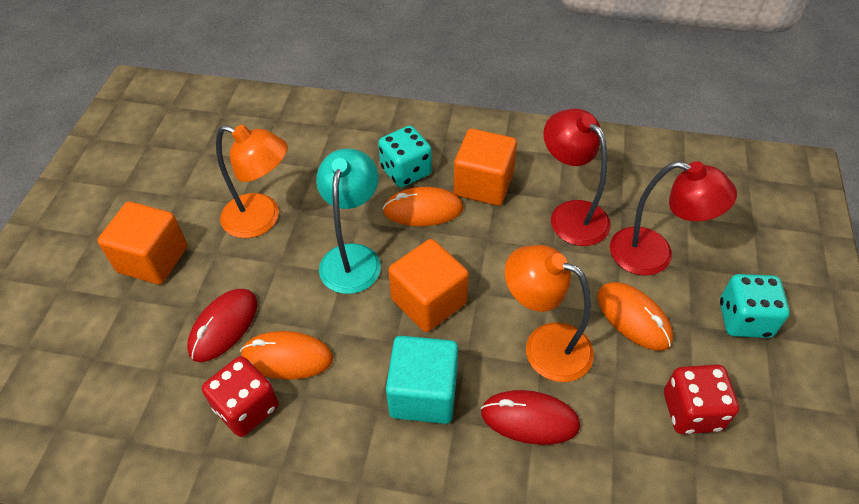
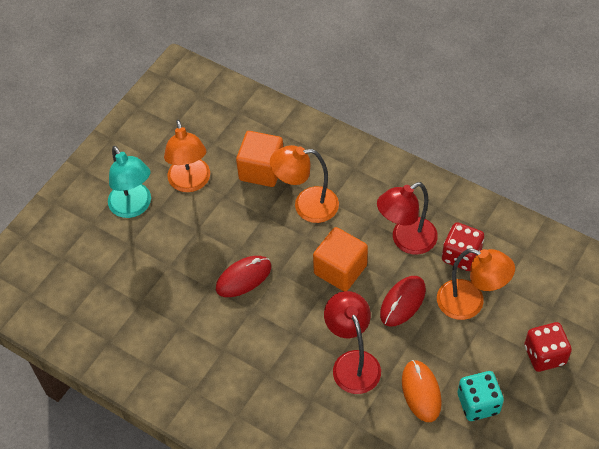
orange cube: [97,201,187,284] [388,239,469,332] [454,129,517,206] = 3 -> [236,131,283,187] [313,227,368,291] = 2
orange lamp: [216,125,288,238] [505,245,594,382] = 2 -> [164,120,210,192] [270,145,339,223] [437,248,515,320] = 3
orange mouse: [240,331,333,379] [383,187,464,226] [597,282,673,351] = 3 -> [402,360,442,422] = 1
turquoise cube: [386,336,458,424] = 1 -> none = 0
turquoise dice: [378,126,432,187] [720,274,790,338] = 2 -> [458,371,504,421] = 1

